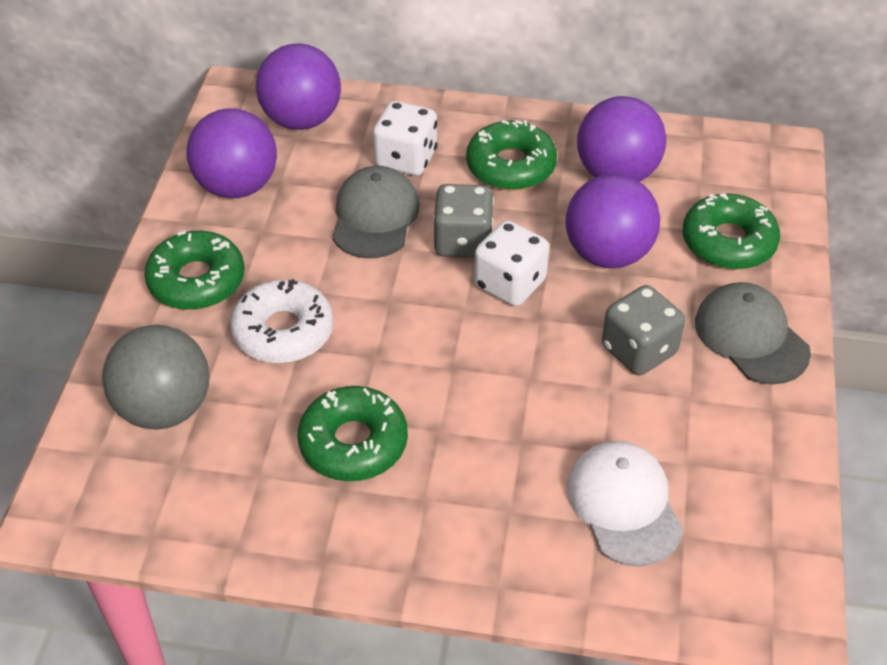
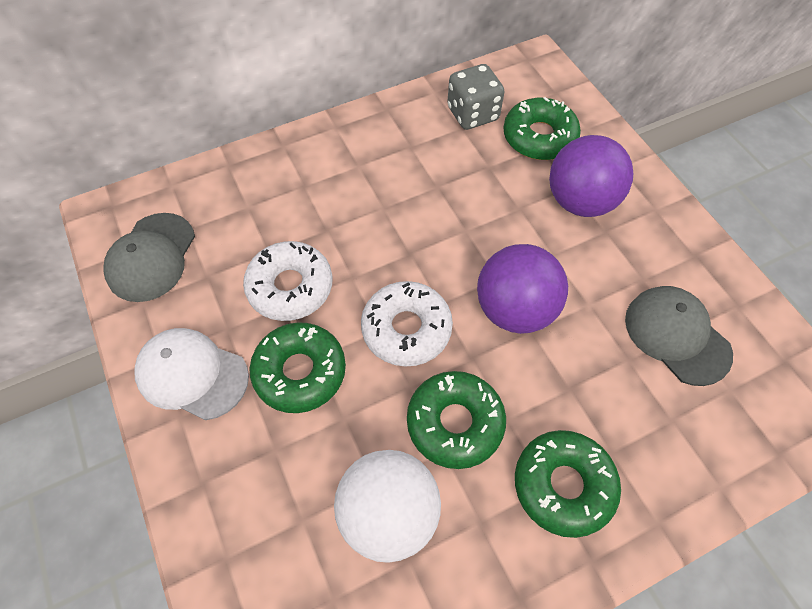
grey ball: [102,325,209,430] = 1 -> none = 0
grey dice: [433,184,494,258] [602,285,685,375] = 2 -> [447,64,505,130] = 1
purple ball: [186,108,277,198] [256,43,341,130] [566,174,660,268] [577,96,666,182] = 4 -> [477,244,568,334] [549,135,633,217] = 2
white ball: none = 0 -> [334,450,441,563] = 1
white dice: [373,101,437,176] [474,221,549,306] = 2 -> none = 0
white donut: [230,279,333,364] = 1 -> [243,241,332,321] [361,281,453,367] = 2

